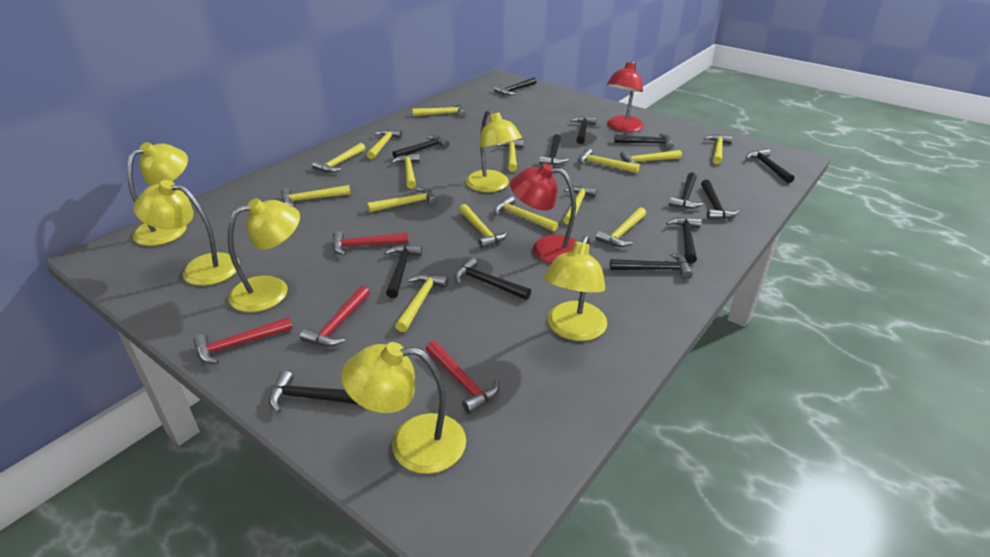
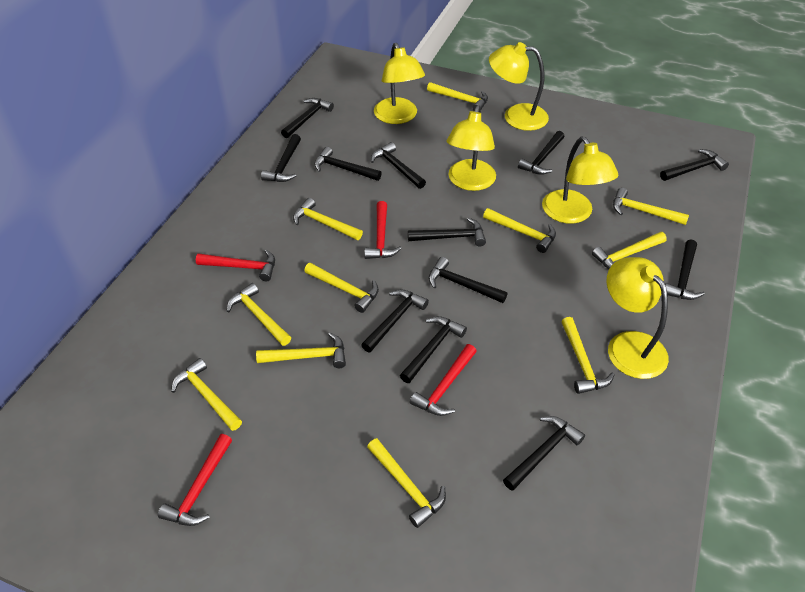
black hammer: [269,371,359,413] [384,245,422,298] [392,135,450,158] [454,257,531,300] [494,77,537,95] [539,134,569,165] [570,116,596,144] [610,253,693,279] [614,133,674,149] [666,217,701,264] [669,172,703,209] [701,180,739,219] [746,149,794,183] = 13 -> [261,134,301,182] [281,98,334,138] [314,147,382,181] [361,289,429,352] [371,142,426,189] [400,316,467,383] [408,218,486,246] [428,257,507,303] [503,416,585,491] [518,131,565,175] [660,149,729,181] [665,239,705,300] = 12
red lamp: [510,163,578,264] [607,61,644,132] = 2 -> none = 0
yellow hammer: [281,185,351,207] [312,143,365,173] [367,129,402,159] [367,188,438,213] [391,153,420,189] [395,274,448,332] [412,104,466,117] [459,204,508,249] [494,196,558,232] [496,139,523,172] [563,186,597,225] [579,148,639,173] [595,207,646,247] [620,150,682,167] [704,134,733,165] = 15 -> [171,358,242,431] [227,283,291,346] [256,332,346,368] [293,198,363,240] [304,263,379,313] [367,438,446,528] [427,82,488,111] [483,208,556,253] [561,317,615,394] [592,232,667,269] [613,188,689,225] = 11
yellow lamp: [127,142,188,246] [133,180,240,286] [227,198,300,312] [341,342,466,474] [466,110,522,192] [543,235,607,341] = 6 -> [374,43,425,124] [446,105,496,191] [489,42,549,131] [542,136,618,224] [607,257,669,379] = 5

